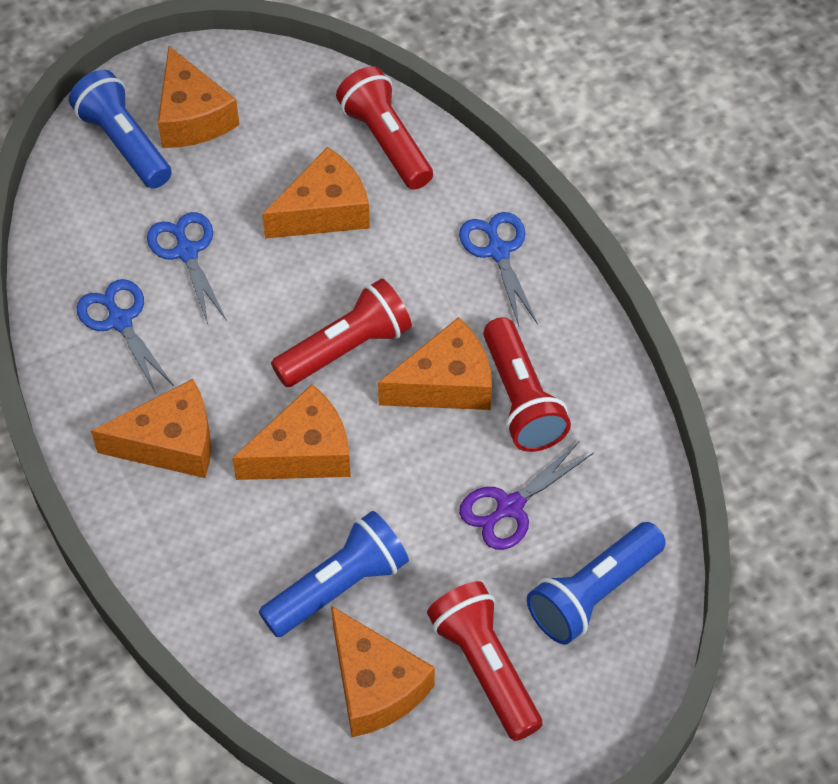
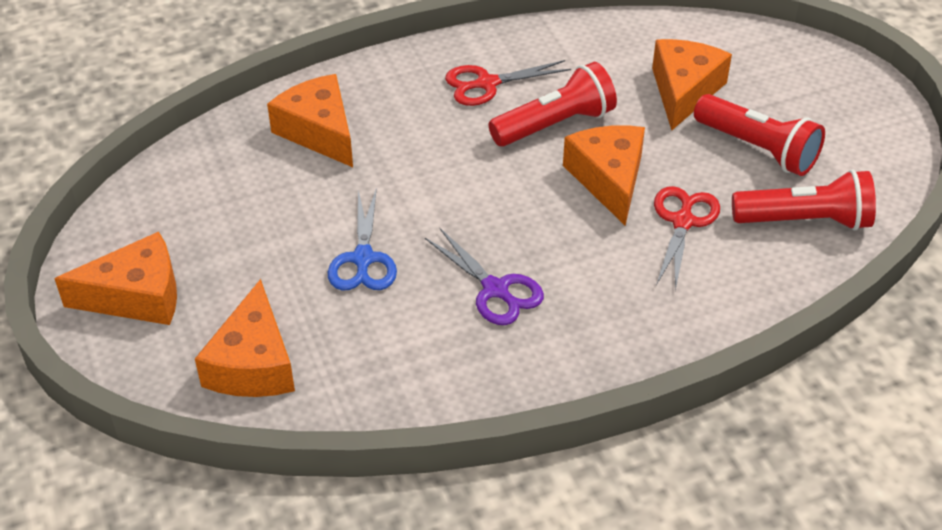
blue flashlight: [69,70,172,189] [259,511,409,637] [527,522,666,645] = 3 -> none = 0
blue scissors: [77,279,174,393] [147,212,227,324] [459,212,537,326] = 3 -> [328,187,397,291] = 1
orange cheese: [91,379,211,478] [158,46,239,148] [232,384,351,480] [262,147,370,239] [331,606,435,737] [378,317,492,410] = 6 -> [54,232,177,325] [195,279,295,397] [267,74,353,167] [563,125,645,225] [652,39,732,130] = 5
red flashlight: [271,278,412,387] [336,66,433,190] [427,581,542,741] [483,317,571,452] = 4 -> [488,62,617,147] [694,94,825,176] [732,170,876,230] = 3
red scissors: none = 0 -> [445,60,571,106] [654,186,720,291] = 2

